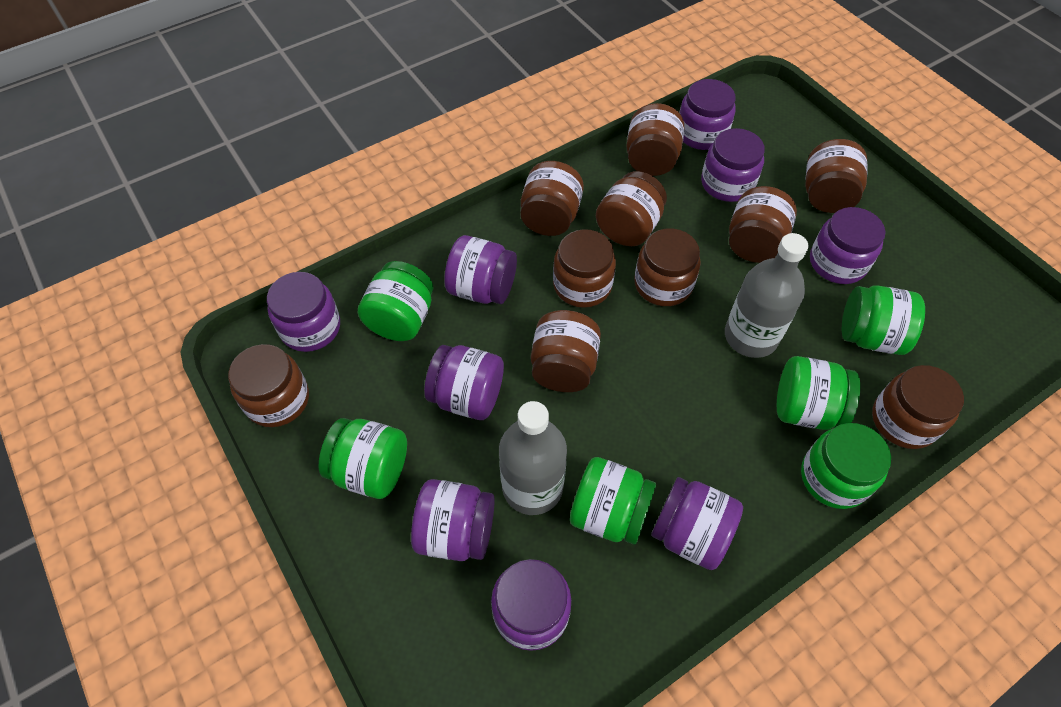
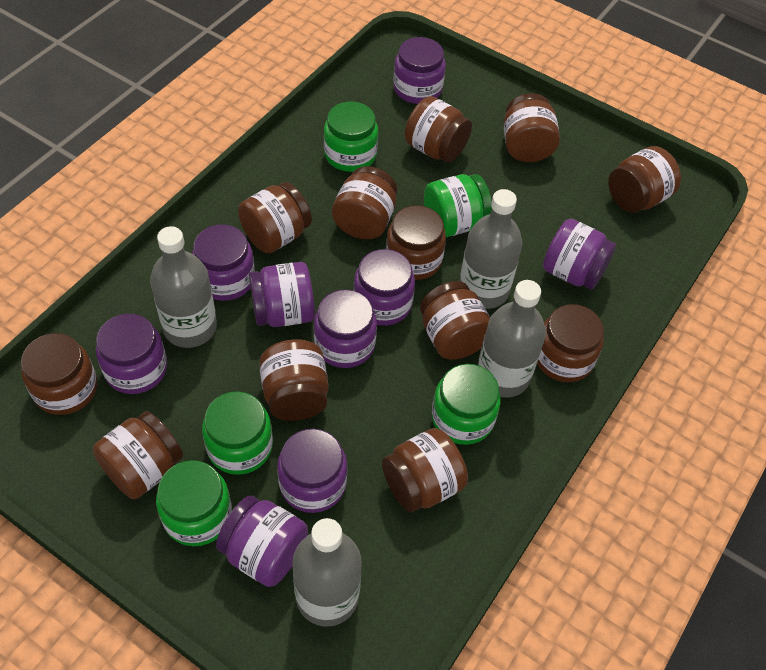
brown jar: [228,344,309,427] [520,161,584,236] [531,310,601,392] [553,229,616,308] [596,171,667,246] [626,103,684,176] [634,228,701,306] [729,186,797,263] [805,139,868,213] [872,365,964,449] = 10 -> [21,333,97,415] [92,411,183,499] [238,182,312,253] [259,339,329,421] [332,166,397,239] [382,428,468,512] [386,205,446,280] [405,96,472,163] [420,281,490,360] [503,93,560,162] [537,304,604,382] [608,146,681,213] = 12
green jar: [319,418,407,499] [358,261,434,341] [570,457,656,545] [777,356,860,430] [801,423,891,509] [842,285,925,355] = 6 -> [156,460,232,546] [202,391,273,475] [324,102,378,172] [424,174,492,237] [432,364,501,445] = 5
grey bottle: [499,401,567,515] [725,233,809,358] = 2 -> [150,226,217,348] [292,518,362,627] [460,189,522,309] [478,280,546,398] = 4

